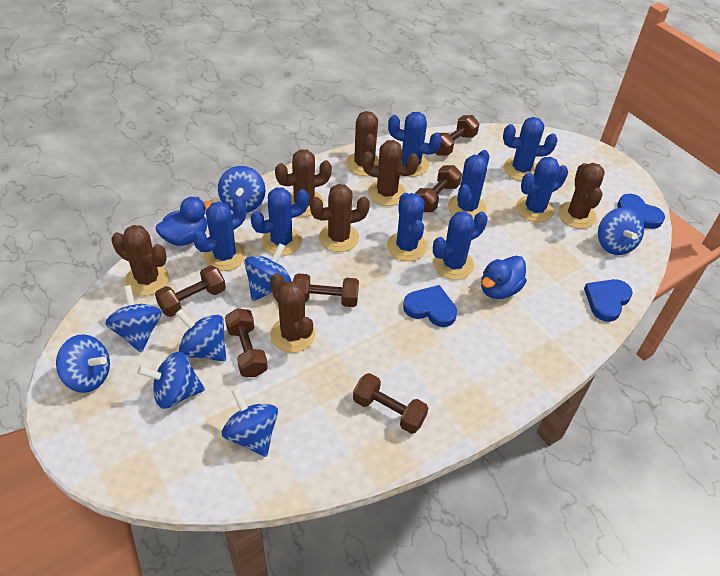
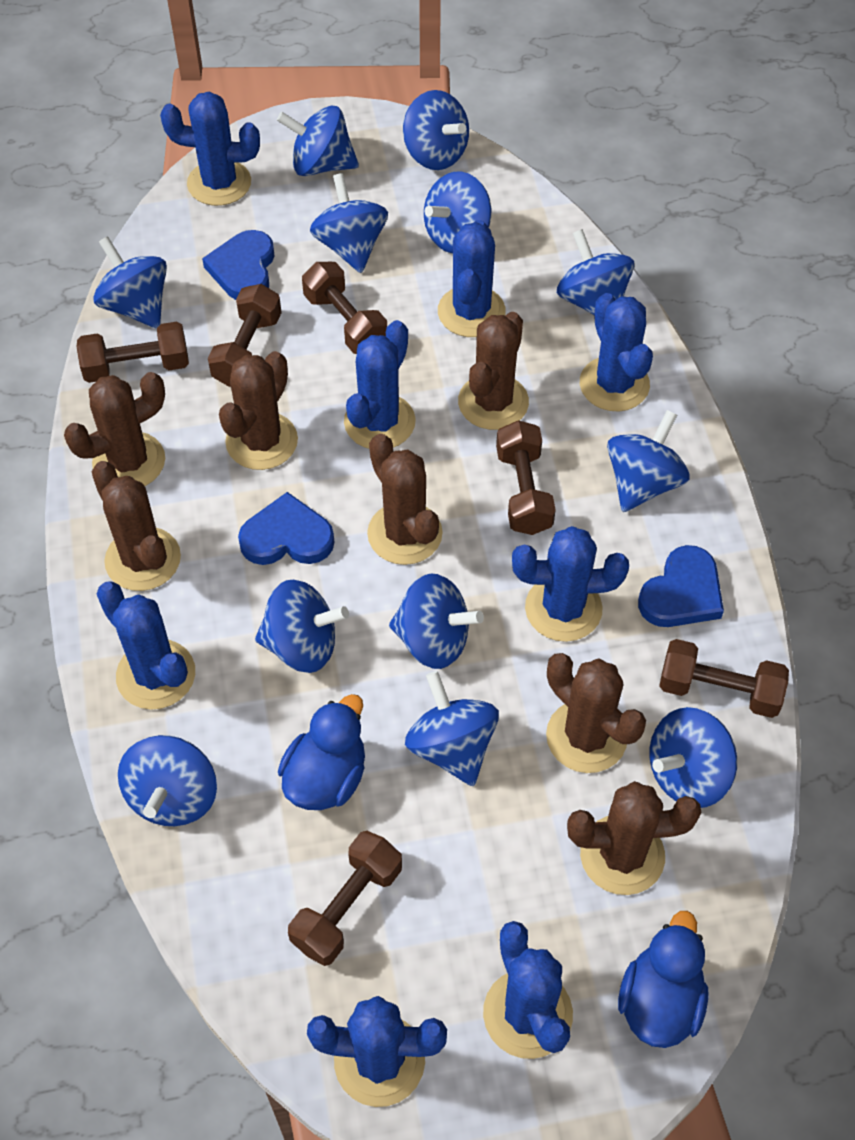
blue spinning top: [56,334,110,393] [105,285,162,352] [137,352,205,409] [176,309,226,362] [218,166,266,213] [222,388,278,457] [244,243,291,301] [598,207,644,255] = 8 -> [93,236,167,329] [118,735,217,826] [255,579,349,673] [277,106,359,176] [310,173,388,273] [389,574,484,669] [403,90,469,170] [405,671,499,786] [424,172,491,254] [557,229,634,315] [607,410,689,512] [650,707,737,808] = 12

